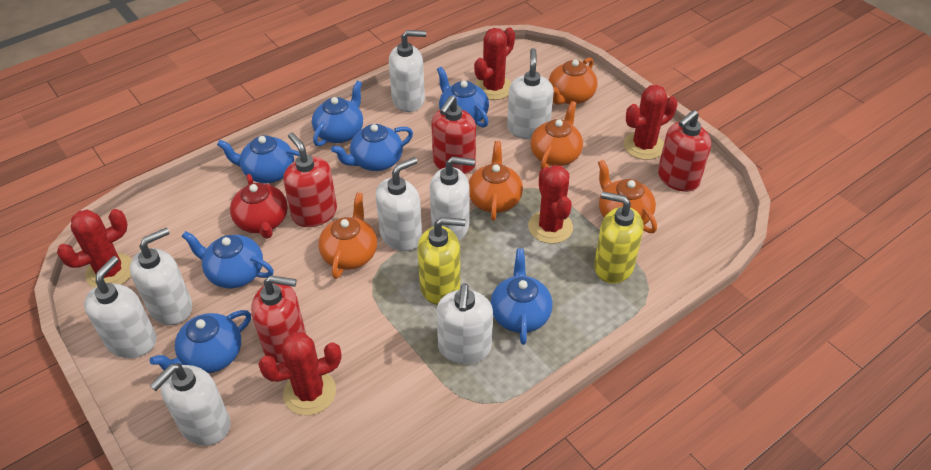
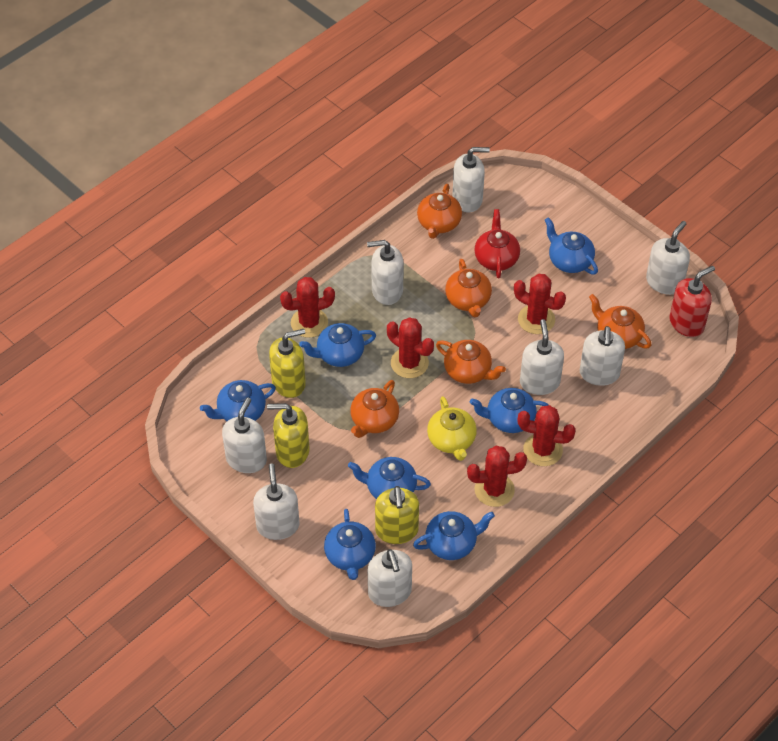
red soap dispenser: [251,275,306,364] [283,133,337,227] [431,96,476,174] [658,110,711,192] = 4 -> [669,266,715,337] = 1
yellow soap dispenser: [417,217,466,305] [594,192,643,284] = 2 -> [267,403,309,468] [269,329,306,398] [375,486,419,544] = 3
yellow teapot: none = 0 -> [427,396,477,461] = 1

